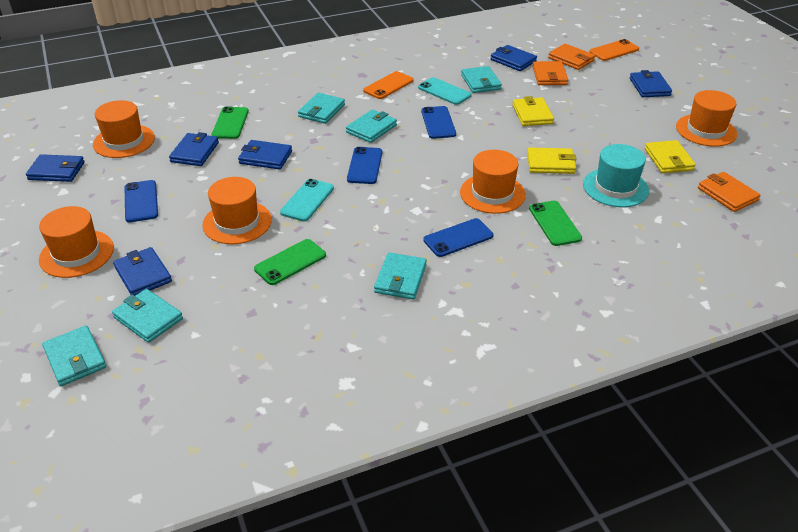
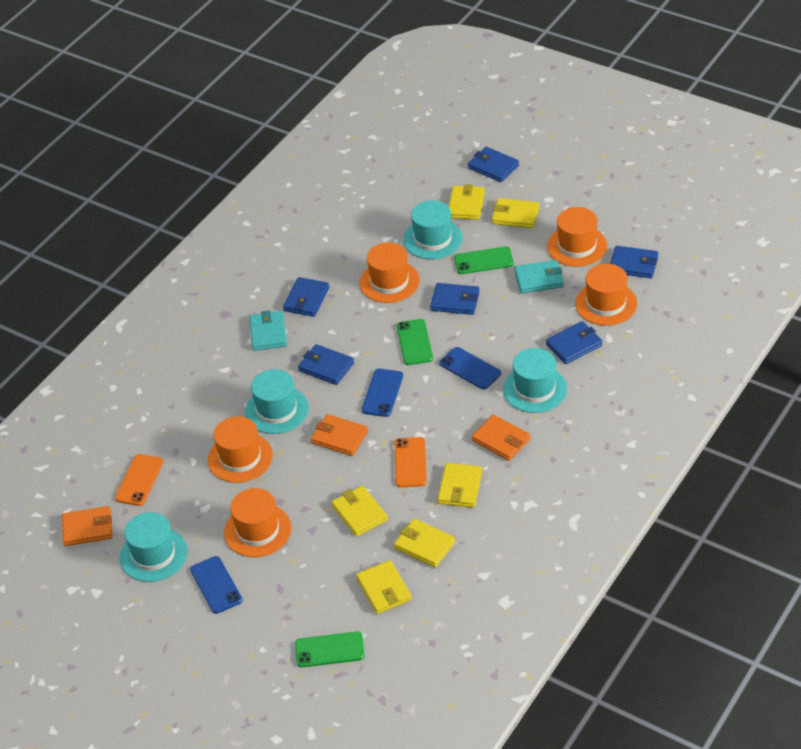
blue phone: [125,180,158,222] [347,147,382,184] [421,106,456,139] [423,218,494,257] = 4 -> [190,556,242,614] [361,369,403,417] [439,347,501,389] = 3
turquoise hat: [583,144,649,207] = 1 -> [120,512,188,582] [245,369,309,434] [403,200,463,259] [503,348,567,413] = 4
turquoise phone: [280,179,334,221] [418,77,471,105] = 2 -> none = 0
turquoise wallet: [42,326,106,386] [112,289,183,343] [298,93,345,124] [346,110,397,143] [374,252,427,299] [461,66,502,93] = 6 -> [249,310,287,351] [514,260,564,293] = 2
yellow wallet: [513,96,554,126] [527,147,577,174] [645,140,696,173] = 3 -> [331,486,388,537] [356,560,412,614] [394,519,455,567] [438,463,482,507] [449,184,485,220] [492,198,539,228] = 6

